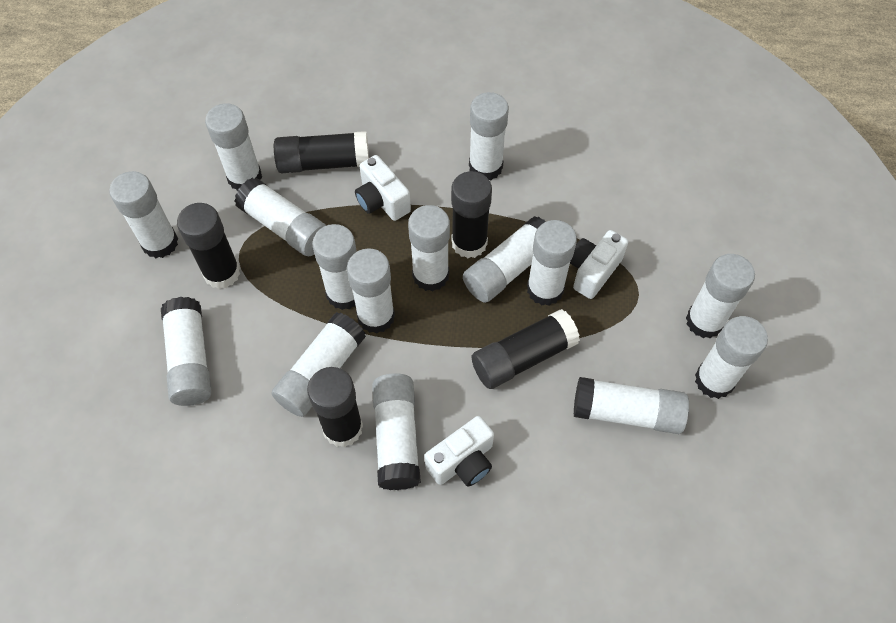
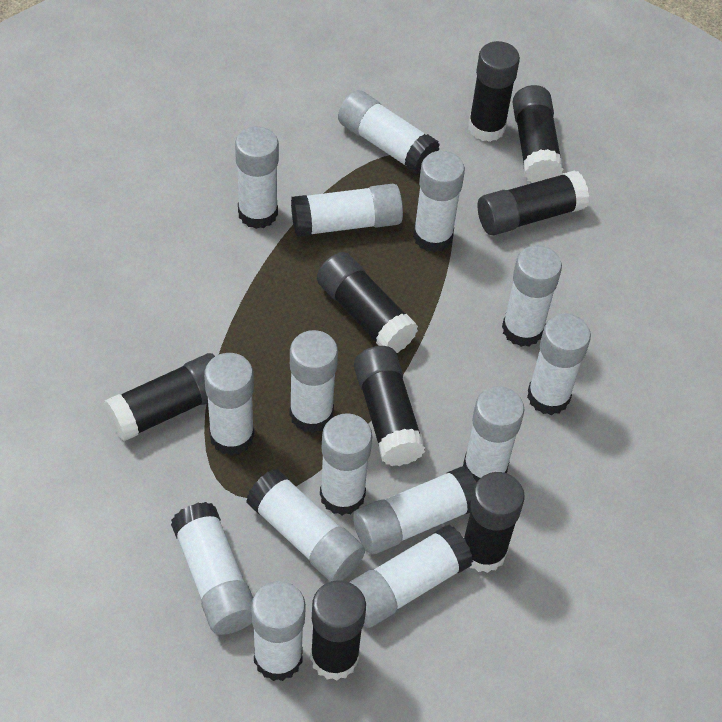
black glue stick: [177,203,240,289] [274,131,369,173] [307,367,363,447] [451,171,492,258] [471,309,580,389] = 5 -> [105,353,215,441] [310,580,366,681] [317,252,418,353] [354,346,425,466] [464,472,525,573] [468,41,520,142] [478,170,589,235] [512,85,564,183] = 8
white camera: [355,155,411,221] [425,416,494,487] [570,230,628,299] = 3 -> none = 0

